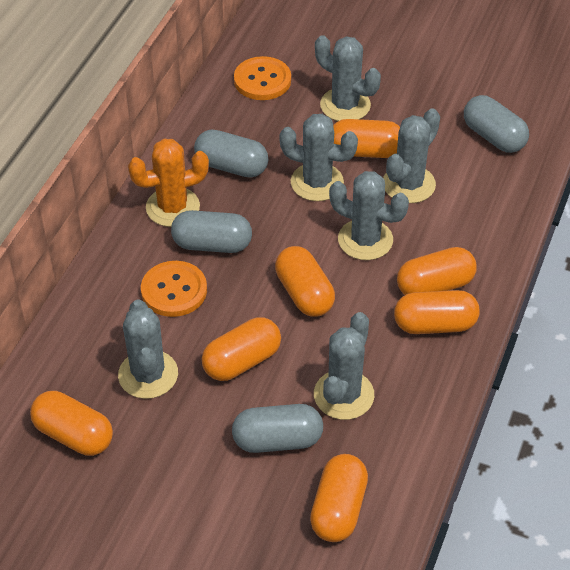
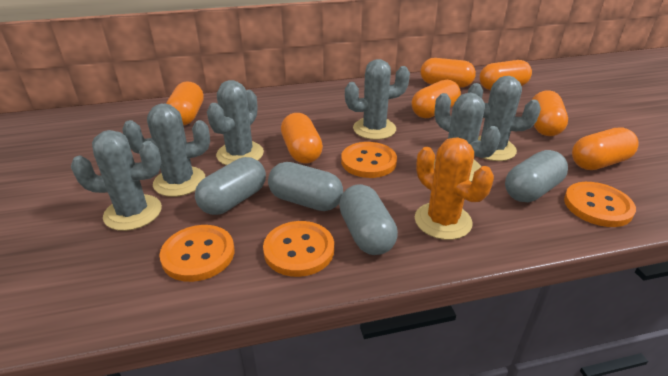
orange button: [141,261,207,317] [234,56,291,100] = 2 -> [160,225,234,282] [263,221,334,277] [341,142,397,178] [564,182,636,227] = 4

